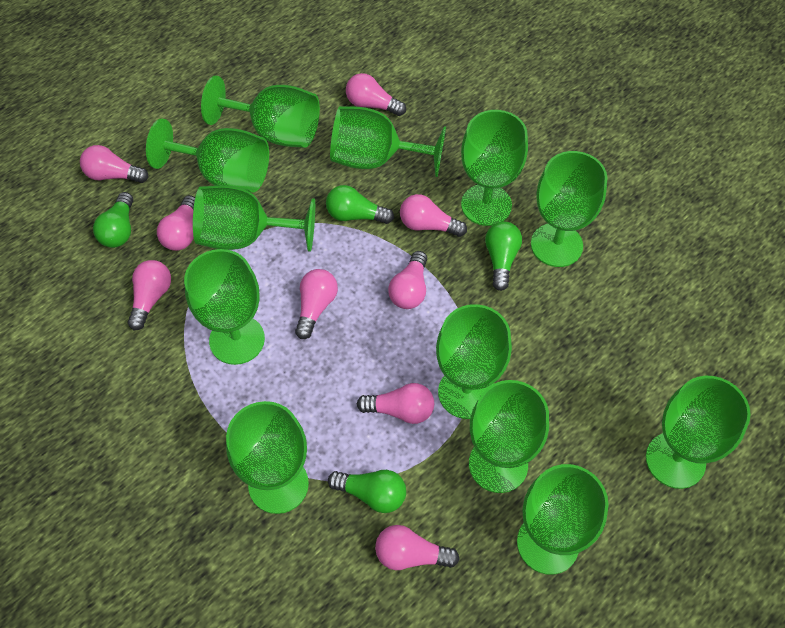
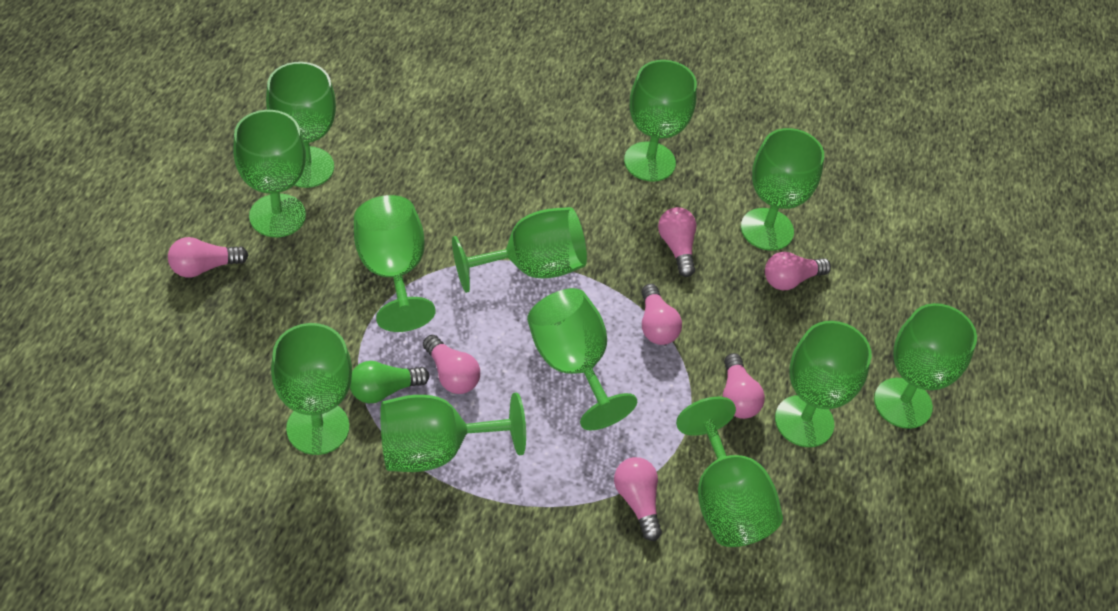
green light bulb: [93,192,133,248] [326,185,394,224] [328,470,406,513] [485,222,522,291] = 4 -> [350,361,429,403] = 1
pink light bulb: [80,145,149,183] [127,260,171,330] [157,195,195,251] [295,269,338,339] [346,73,406,116] [357,383,434,424] [375,525,459,570] [388,251,427,309] [400,194,467,237] = 9 -> [168,237,248,278] [423,335,480,394] [614,457,662,541] [641,284,682,345] [658,207,696,277] [723,353,765,419] [765,252,831,290] = 7

